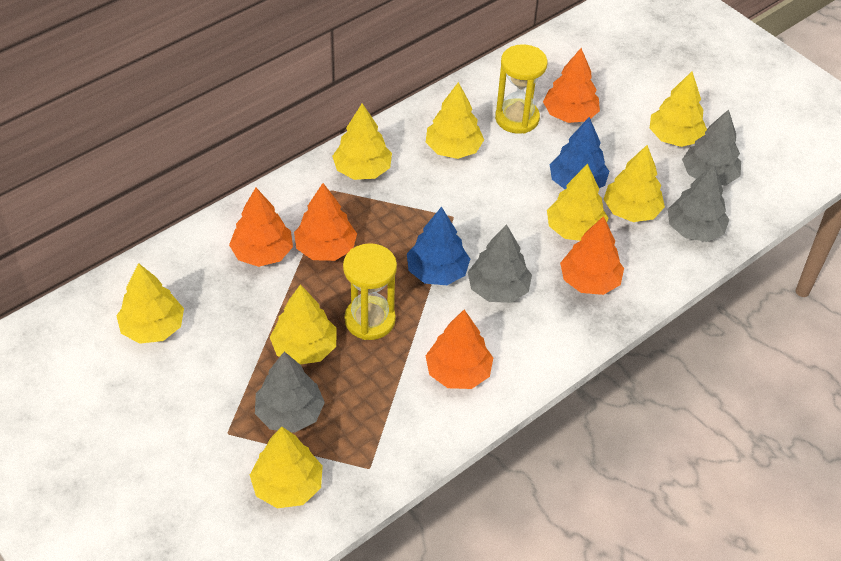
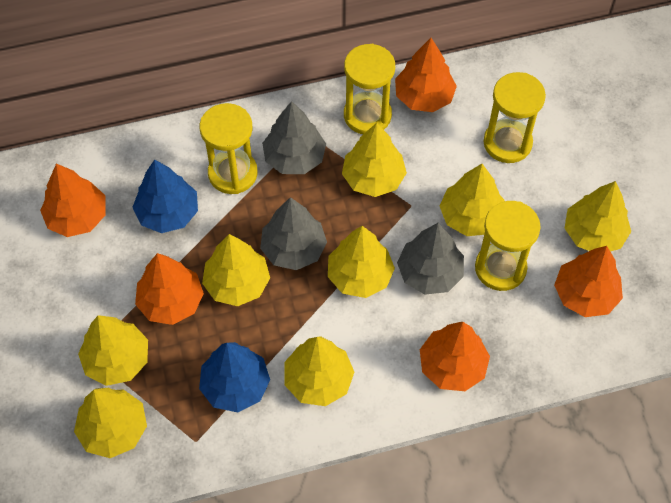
grey tree: [255,351,325,433] [468,224,532,303] [668,164,729,242] [682,109,741,185] = 4 -> [260,197,327,270] [262,101,326,174] [397,223,464,295] = 3
yellow hourglass: [343,243,397,340] [495,44,547,134] = 2 -> [199,103,258,194] [344,44,395,134] [475,201,541,291] [484,72,546,163] = 4

